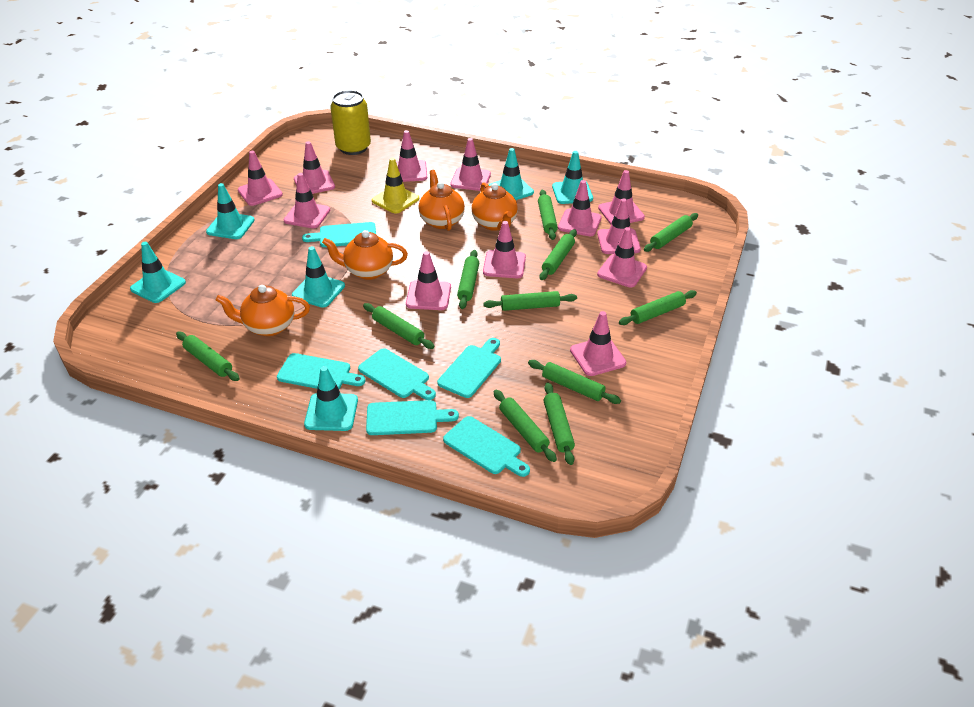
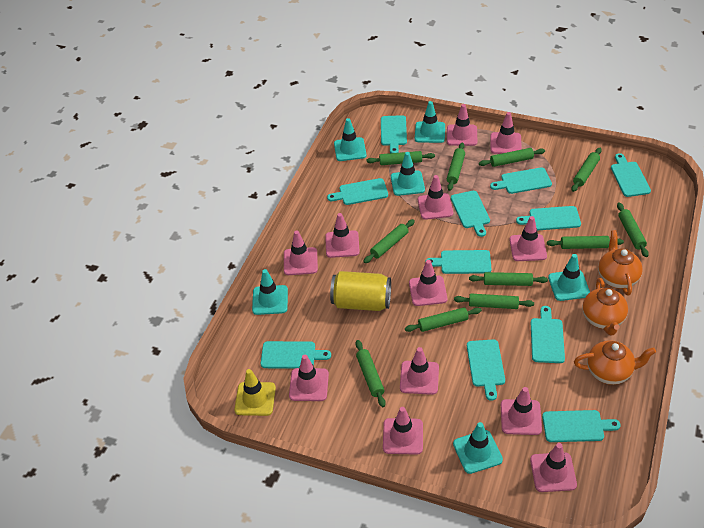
orange teapot: [216,285,310,336] [322,230,408,280] [419,170,465,231] [472,182,518,231] = 4 -> [574,340,656,385] [582,278,628,335] [598,230,643,296] = 3
turquoise cutting board: [277,353,365,389] [302,222,376,247] [358,348,436,400] [366,400,459,435] [437,338,501,398] [443,416,530,477] = 6 -> [261,341,331,369] [327,178,388,205] [381,115,407,153] [425,250,491,274] [451,191,490,237] [467,339,505,401] [490,167,552,194] [516,206,581,230] [531,306,565,363] [542,410,621,442] [611,153,651,197] = 11

